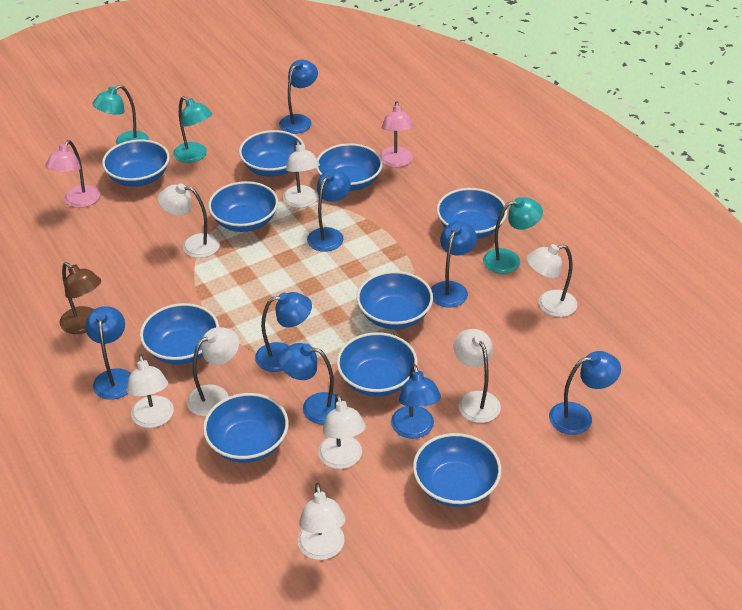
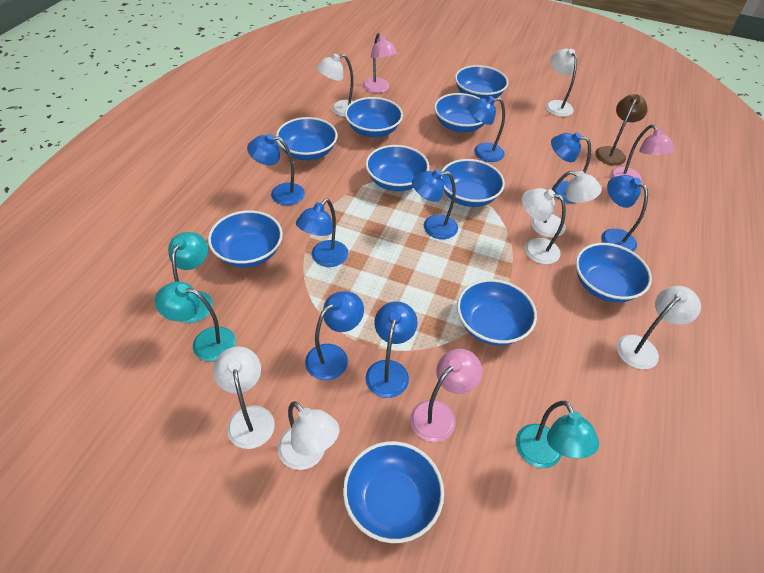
pink lamp: [45,140,100,208] [380,101,414,167] = 2 -> [363,33,397,93] [410,349,482,442] [610,125,674,183] = 3
white lamp: [127,354,174,428] [158,184,220,258] [187,327,239,417] [283,140,320,208] [298,483,346,560] [318,394,366,469] [454,329,501,423] [527,244,577,317] = 8 -> [213,347,275,449] [278,401,340,470] [317,54,353,117] [522,188,566,264] [531,171,602,237] [546,49,577,117] [617,286,701,369] = 7

